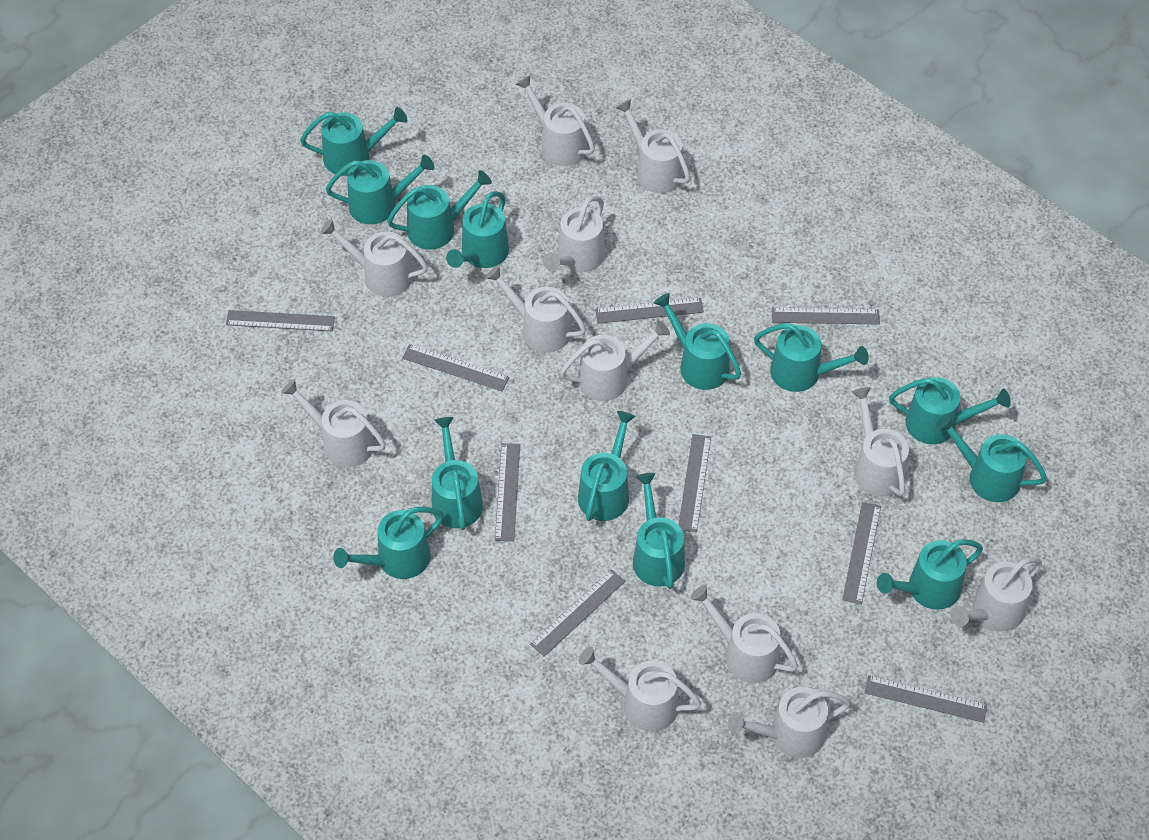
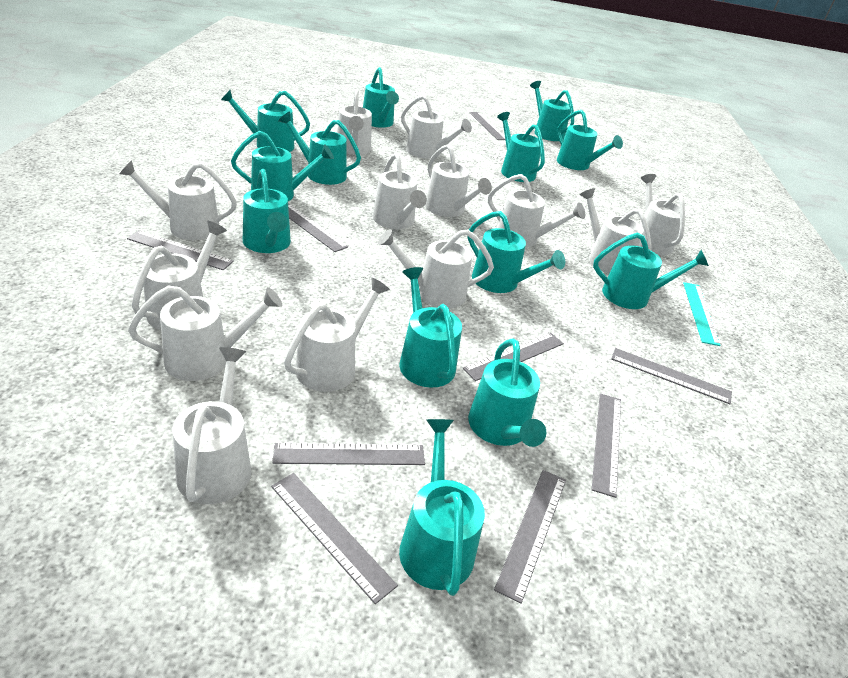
turquoise ruler: none = 0 -> [683,282,721,346] = 1
white watering can: [281,379,386,468] [320,219,428,297] [485,265,586,353] [516,75,595,166] [543,196,605,272] [560,320,670,401] [578,647,701,731] [616,99,690,193] [690,585,798,683] [728,687,851,758] [852,387,909,497] [951,557,1042,631] = 12 -> [119,160,237,240] [128,285,282,381] [132,221,227,330] [172,347,252,504] [284,277,390,392] [337,89,372,155] [373,153,427,229] [378,229,494,309] [401,95,472,159] [425,144,492,217] [488,174,585,248] [579,188,652,274] [639,174,687,256] = 13

